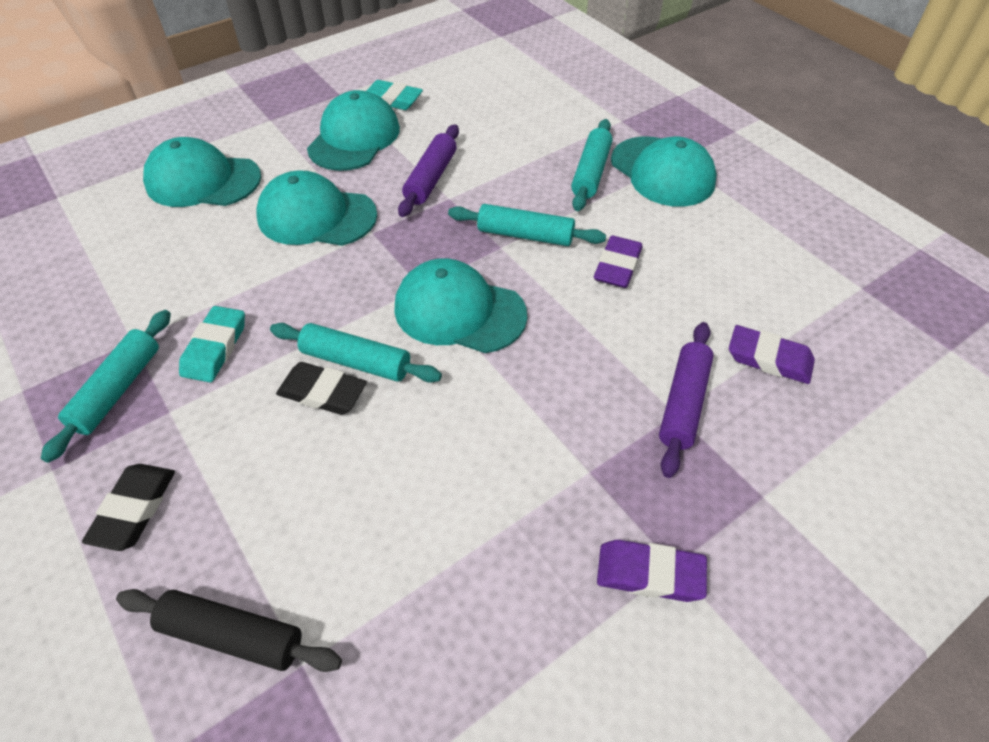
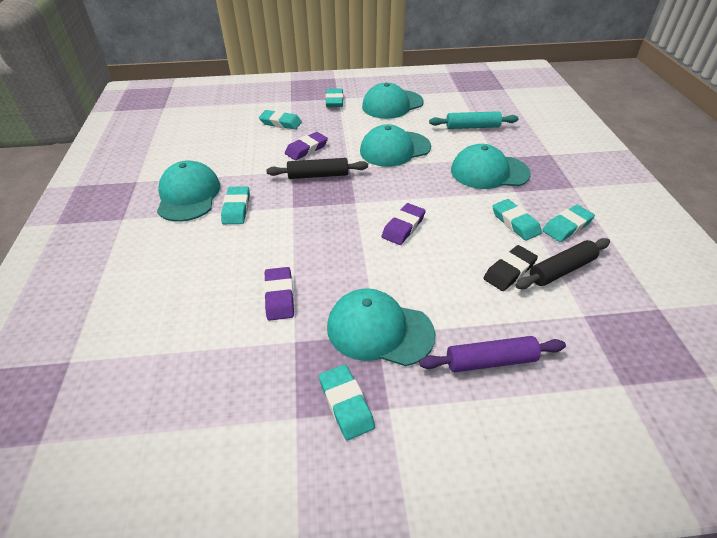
black eraser: [82,464,175,551] [276,362,367,415] = 2 -> [483,245,538,291] = 1
black rolling pin: [116,589,342,672] = 1 -> [266,158,368,179] [516,238,610,289] = 2
purple rolling pin: [398,124,459,217] [659,322,714,478] = 2 -> [419,336,566,372] = 1
turquoise eraser: [179,306,245,382] [367,80,423,110] = 2 -> [221,186,250,224] [259,110,302,129] [319,364,375,440] [325,88,343,107] [492,199,542,241] [542,205,595,242] = 6
turquoise rolling pin: [41,310,171,463] [270,323,442,383] [448,204,606,246] [571,119,612,211] = 4 -> [429,111,519,129] = 1

